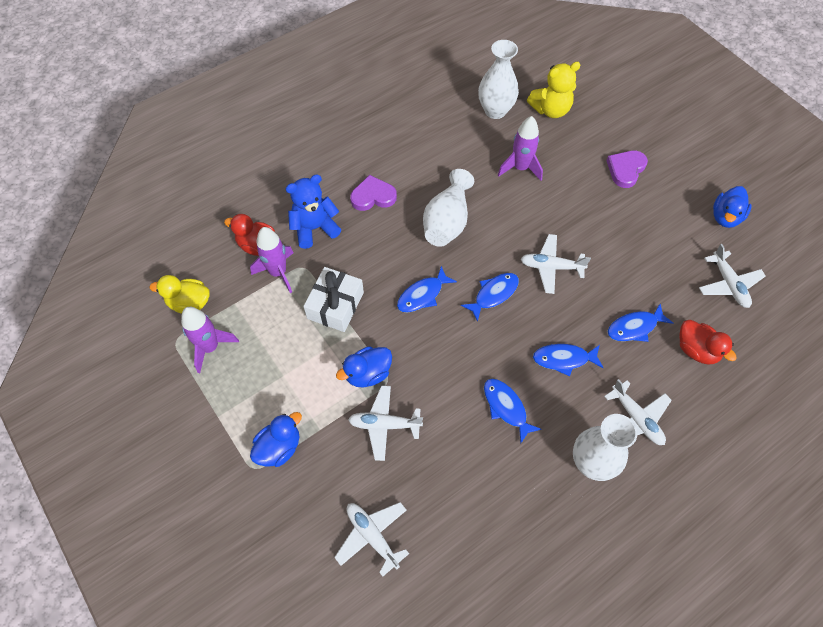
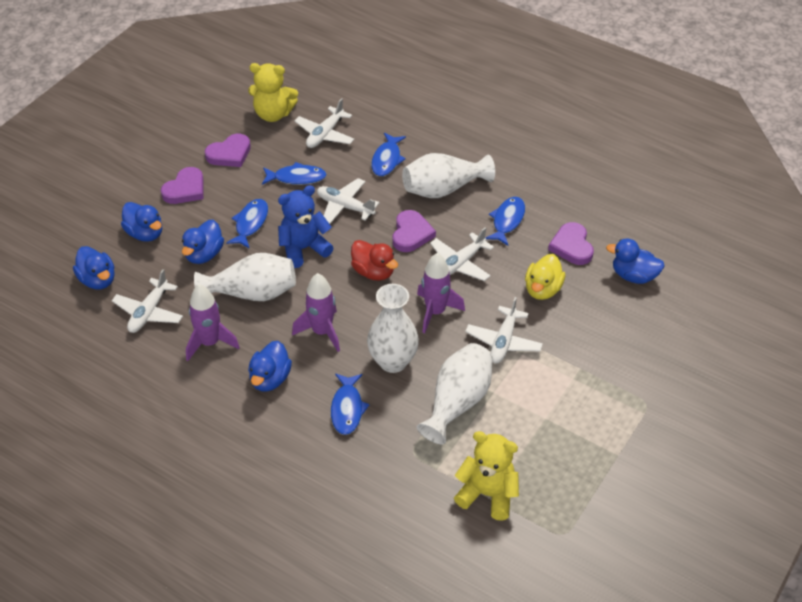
blue duck: [250,412,302,467] [336,346,392,387] [713,186,751,228] = 3 -> [73,246,115,289] [121,202,162,242] [182,220,224,264] [248,341,292,392] [606,239,665,284] = 5
purple heart: [350,175,397,211] [606,150,648,188] = 2 -> [161,167,204,204] [205,134,251,167] [393,210,436,252] [548,222,594,265] = 4
red duck: [224,214,275,256] [679,320,737,365] = 2 -> [351,240,398,281] = 1
white gift: [303,267,364,332] = 1 -> none = 0
white vase: [423,169,474,247] [478,40,519,119] [573,414,637,481] = 3 -> [194,253,296,301] [367,284,419,373] [402,153,495,198] [417,343,493,444] = 4
yellow teddy bear: [527,62,581,118] = 1 -> [248,63,298,122] [454,431,519,521] = 2

